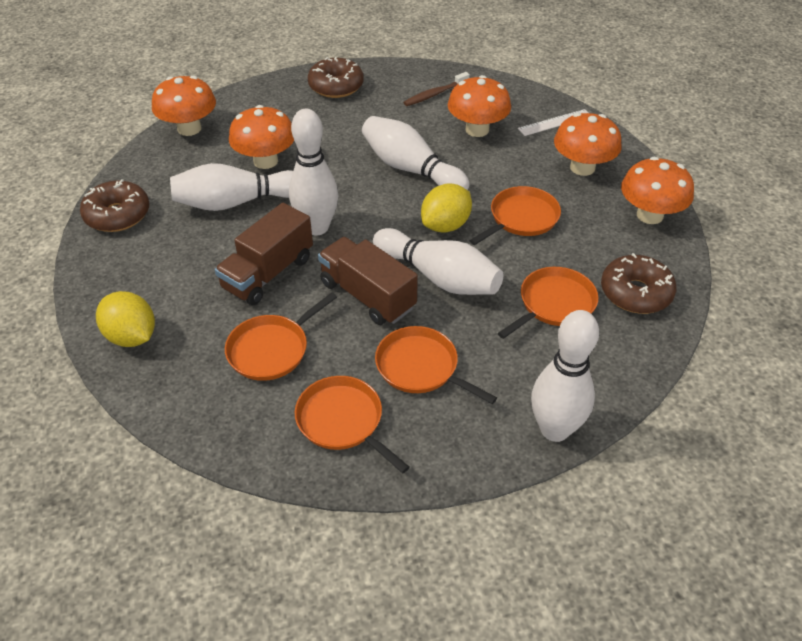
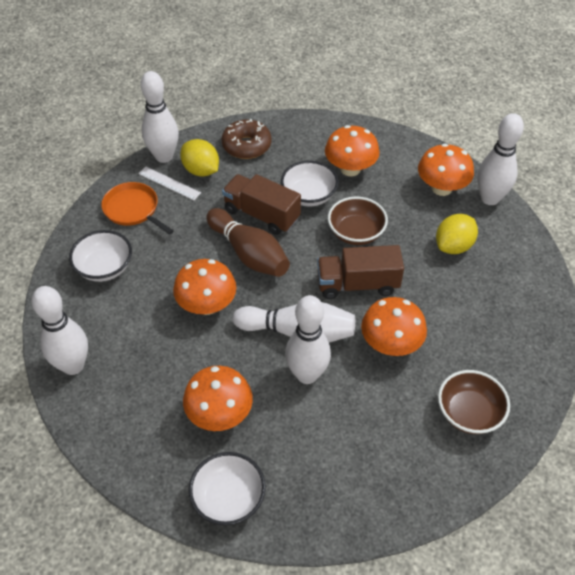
brown bowl: none = 0 -> [328,197,388,245] [438,370,510,434] = 2
brown bowling pin: none = 0 -> [206,208,290,277] = 1
brown donut: [80,179,149,232] [308,57,364,98] [601,253,677,314] = 3 -> [222,119,272,159] = 1
brown toothbrush: [403,72,470,106] = 1 -> none = 0
orange pan: [225,292,337,381] [295,376,409,473] [375,326,497,404] [469,186,561,245] [498,267,599,339] = 5 -> [101,182,174,235] = 1
white bowl: none = 0 -> [69,230,132,282] [189,452,266,525] [281,161,339,206] = 3

